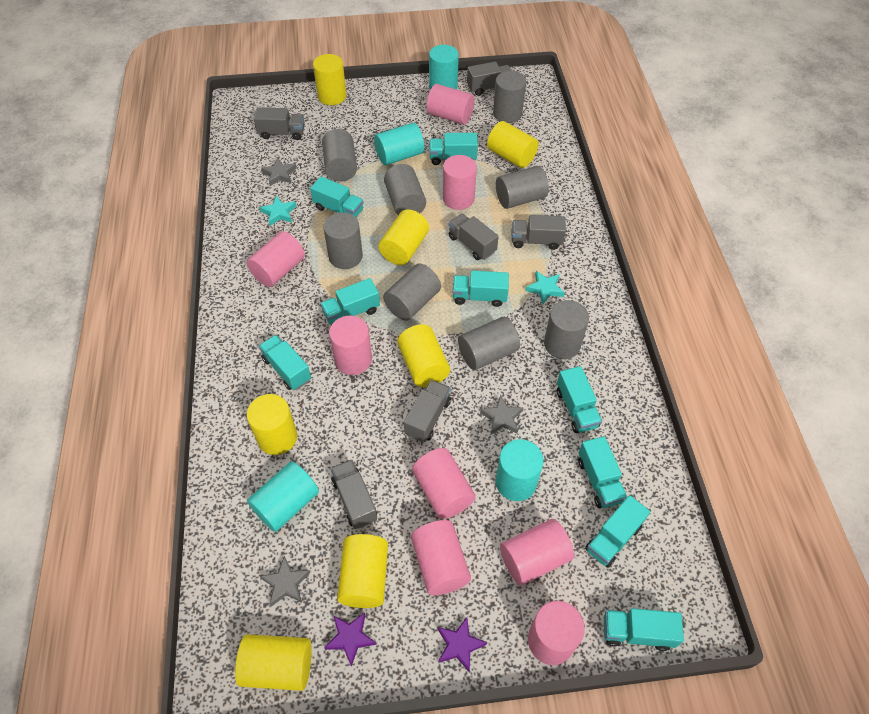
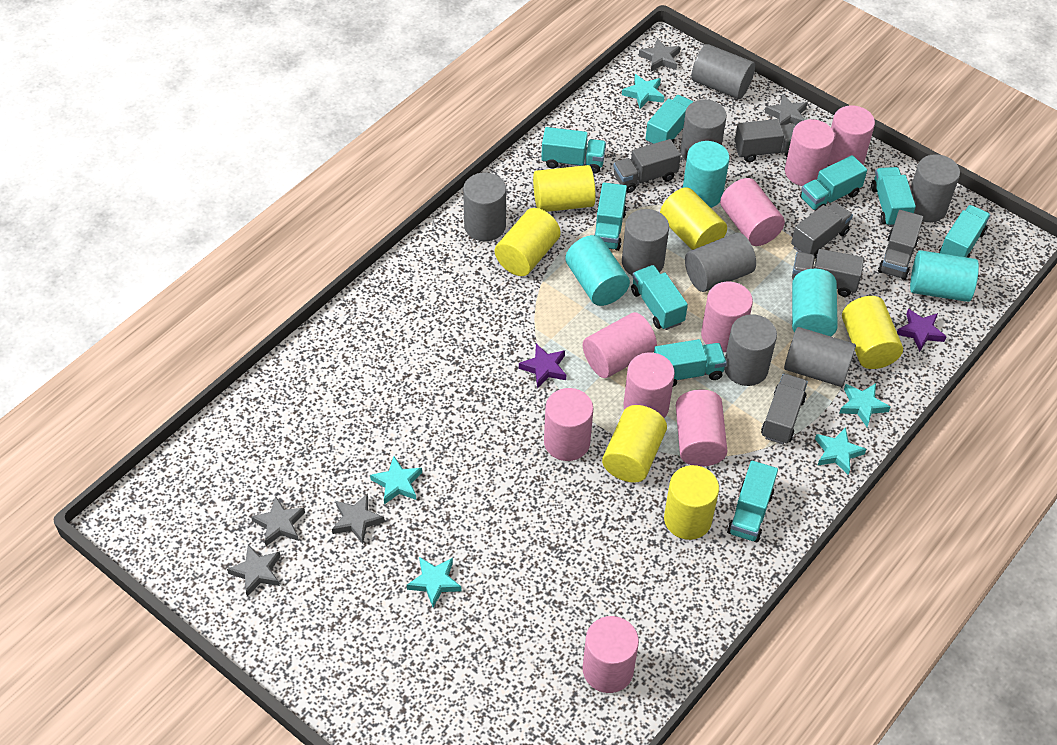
grey star: [260,556,311,607] [261,158,297,186] [480,395,524,434] = 3 -> [227,545,281,597] [251,496,305,546] [332,493,385,544] [639,38,680,72] [765,94,807,125] = 5
pink cylinder: [247,231,305,287] [329,316,372,375] [411,520,471,595] [412,448,476,519] [426,84,474,124] [443,155,477,210] [500,519,574,585] [528,601,585,665] = 8 -> [544,388,593,461] [583,312,657,378] [583,616,639,693] [624,353,675,418] [676,390,728,467] [701,282,753,352] [720,178,785,246] [785,119,835,186] [828,105,875,166] = 9
turquoise star: [260,196,296,226] [525,271,565,304] = 2 -> [370,456,422,504] [407,557,461,607] [622,74,664,109] [815,427,866,475] [839,383,890,427] = 5
yellow cylinder: [235,634,312,691] [247,394,297,455] [313,54,347,105] [337,534,388,608] [378,209,429,265] [397,324,450,387] [487,121,539,168] = 7 -> [495,208,561,276] [533,165,596,212] [602,405,667,483] [660,187,727,250] [664,465,719,540] [842,296,903,369] = 6

